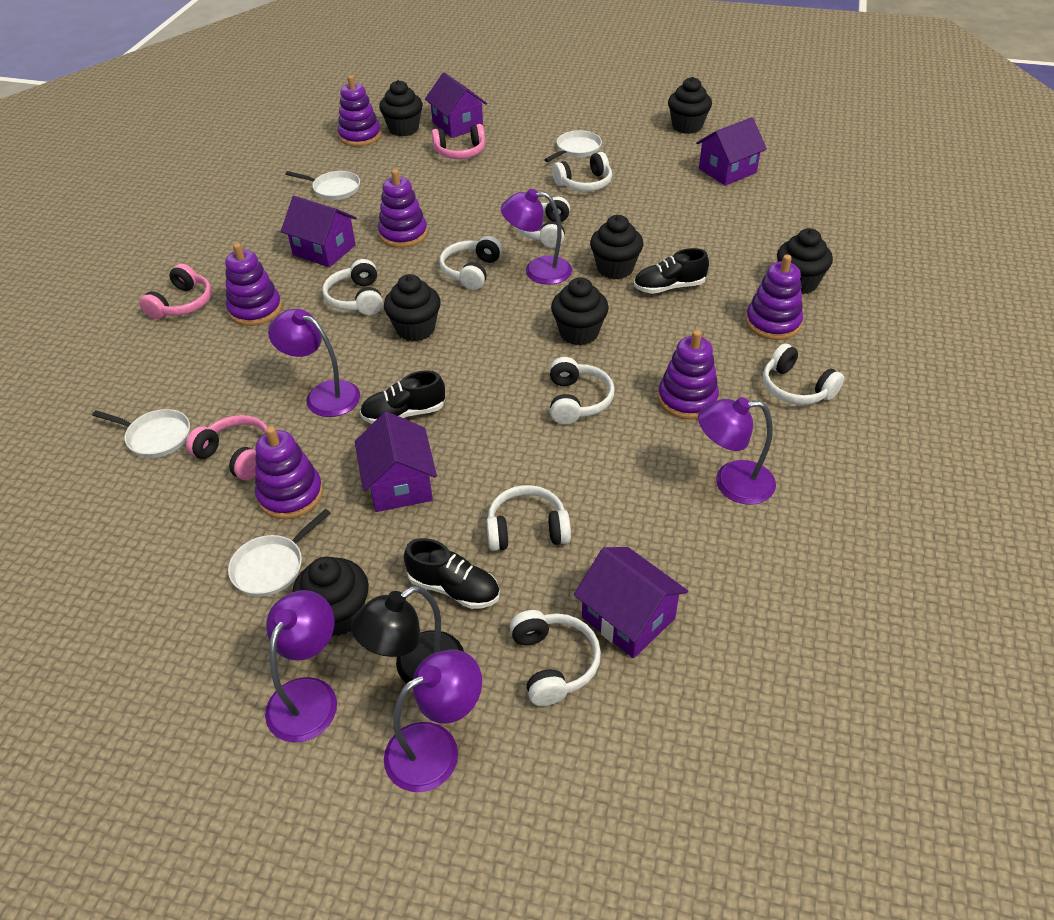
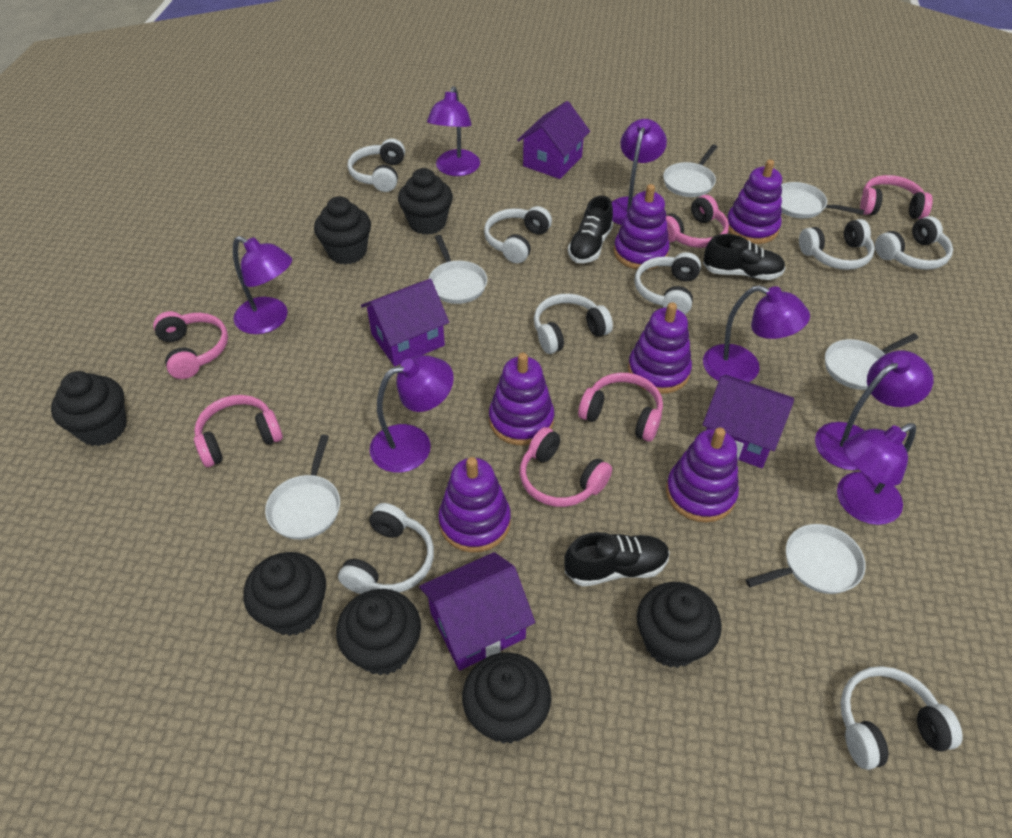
black lamp: [351,586,464,684] = 1 -> none = 0
pink headphones: [140,264,212,319] [186,415,267,480] [431,124,485,159] = 3 -> [153,311,228,379] [194,395,283,467] [520,427,612,507] [578,373,663,442] [666,195,729,248] [860,175,933,219] = 6
purple house: [281,196,357,267] [355,412,437,512] [425,72,487,138] [574,547,688,658] [696,117,767,186] = 5 -> [361,279,449,366] [419,552,535,670] [517,101,590,179] [702,375,794,468] = 4
purple lamp: [265,590,337,743] [268,309,360,417] [384,649,482,792] [501,189,572,285] [698,397,776,505] = 5 -> [233,236,292,334] [370,355,454,473] [427,86,480,176] [612,119,667,225] [703,285,810,382] [815,351,934,470] [837,423,916,525] = 7
white pan: [92,409,190,458] [228,509,331,597] [285,171,360,200] [544,130,602,162] = 4 -> [265,435,340,540] [429,235,487,304] [663,145,717,197] [746,524,866,594] [781,182,864,219] [825,333,919,390] = 6

